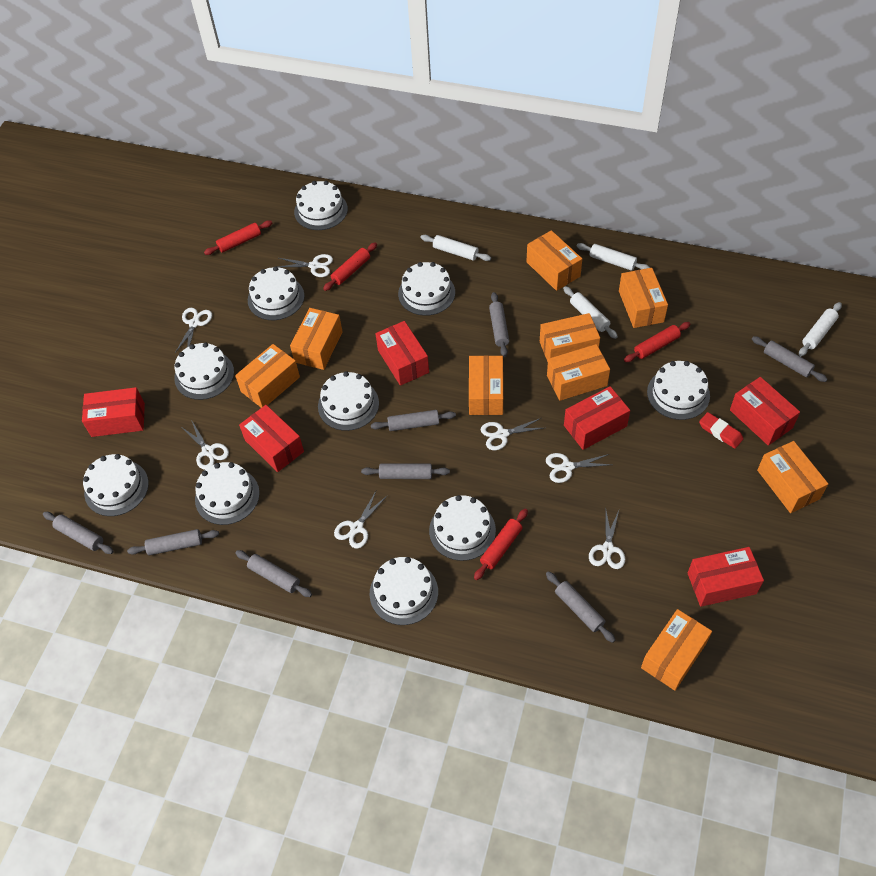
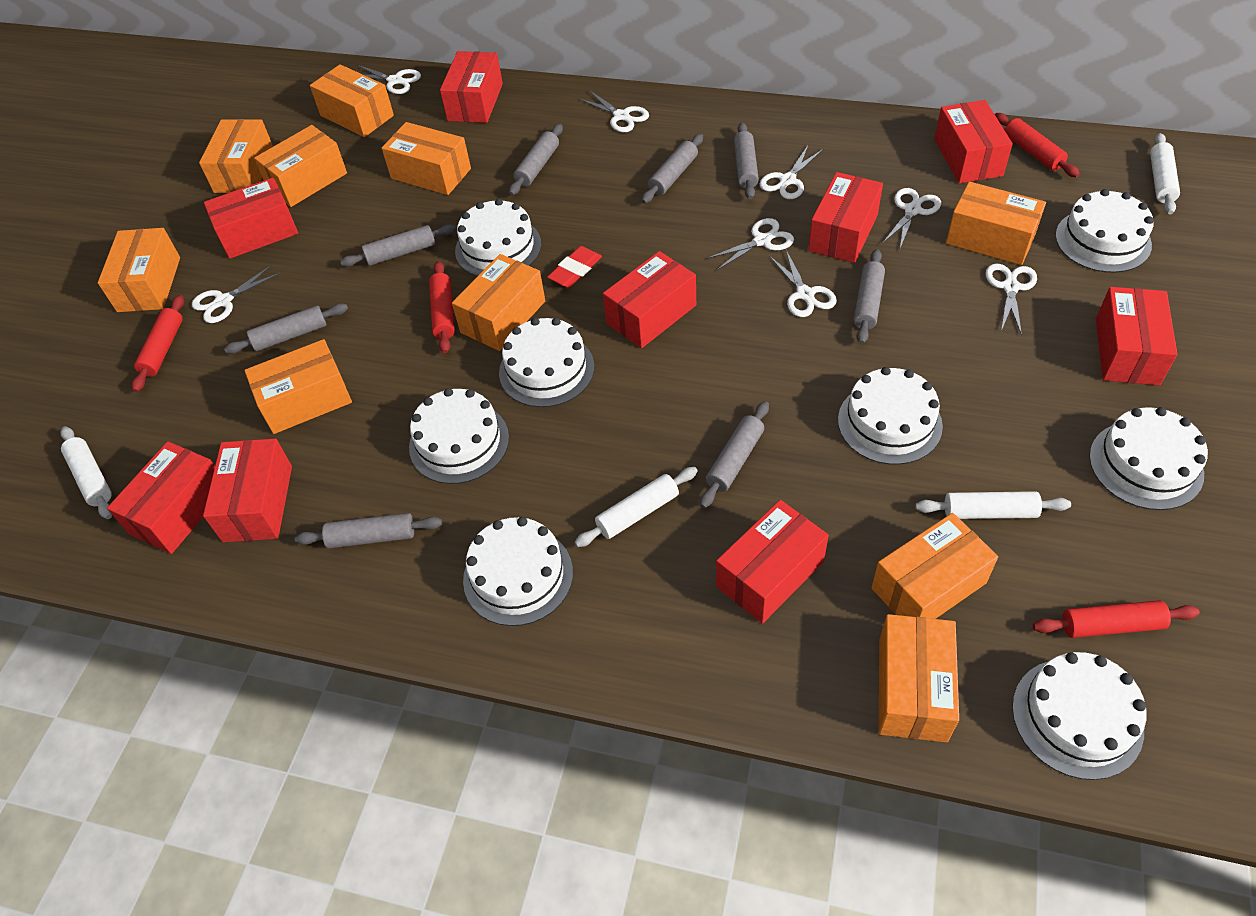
orange box: [235,344,300,408] [290,308,343,370] [469,355,503,415] [526,230,582,291] [540,313,600,362] [547,344,610,401] [619,268,668,328] [641,609,712,691] [757,441,828,513] = 9 -> [98,228,180,312] [199,119,273,193] [244,339,352,434] [254,125,347,207] [310,64,394,137] [382,122,471,195] [452,254,545,351] [871,513,998,619] [879,614,959,742] [946,182,1046,265] = 10
red box: [82,387,145,437] [239,405,304,472] [375,321,429,386] [564,386,630,450] [688,547,764,607] [730,377,800,446] = 6 -> [107,441,215,554] [203,438,292,542] [204,178,298,259] [440,51,503,123] [603,251,696,348] [716,500,829,624] [808,172,883,263] [934,100,1013,183] [1096,287,1177,385] = 9
white cake: [83,454,149,516] [174,342,234,400] [195,462,260,525] [248,266,305,320] [294,181,348,230] [318,371,379,431] [370,557,438,625] [398,262,455,316] [429,495,496,561] [647,361,710,420] = 10 -> [409,388,509,484] [455,199,541,276] [463,517,573,626] [499,318,594,407] [838,367,943,465] [1012,652,1146,780] [1055,189,1154,273] [1089,407,1208,510] = 8
white scissors: [175,308,212,353] [180,420,229,470] [278,254,333,277] [334,491,388,549] [481,418,543,450] [546,453,611,483] [589,511,625,569] = 7 -> [192,265,281,323] [357,65,421,94] [578,90,649,132] [706,218,794,270] [760,146,824,199] [769,250,837,317] [882,188,941,248] [986,264,1037,335] = 8

